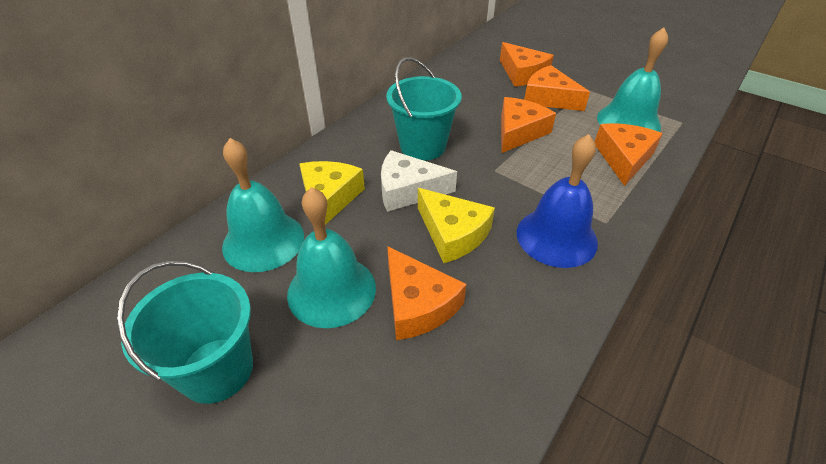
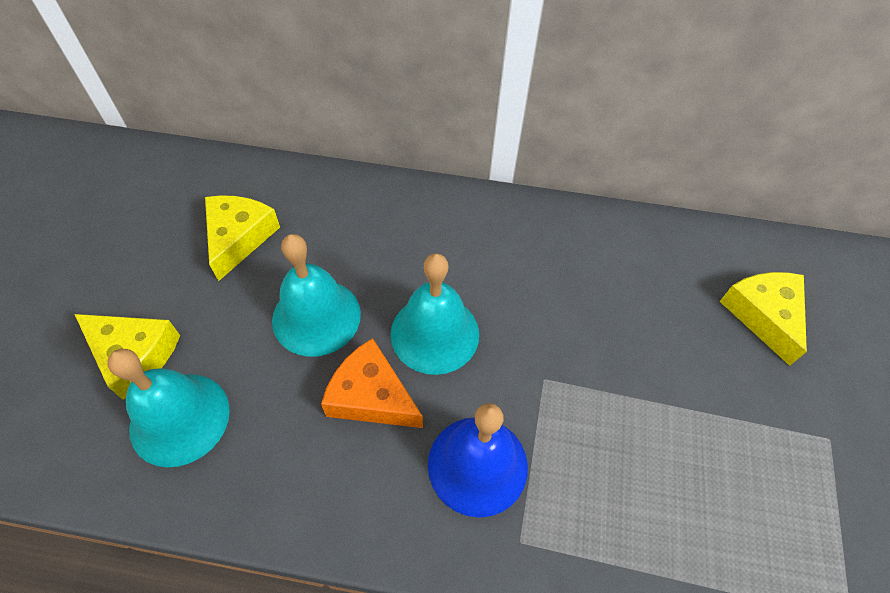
orange cheese: [387,246,466,340] [500,42,554,87] [501,97,556,153] [524,65,590,111] [595,123,663,186] = 5 -> [321,338,423,428] = 1
turquoise bucket: [117,260,253,404] [386,57,462,161] = 2 -> none = 0
white cheese: [381,150,457,212] = 1 -> none = 0
yellow cheese: [299,161,365,225] [418,188,495,263] = 2 -> [75,314,180,400] [205,195,280,281] [719,272,807,366] = 3

